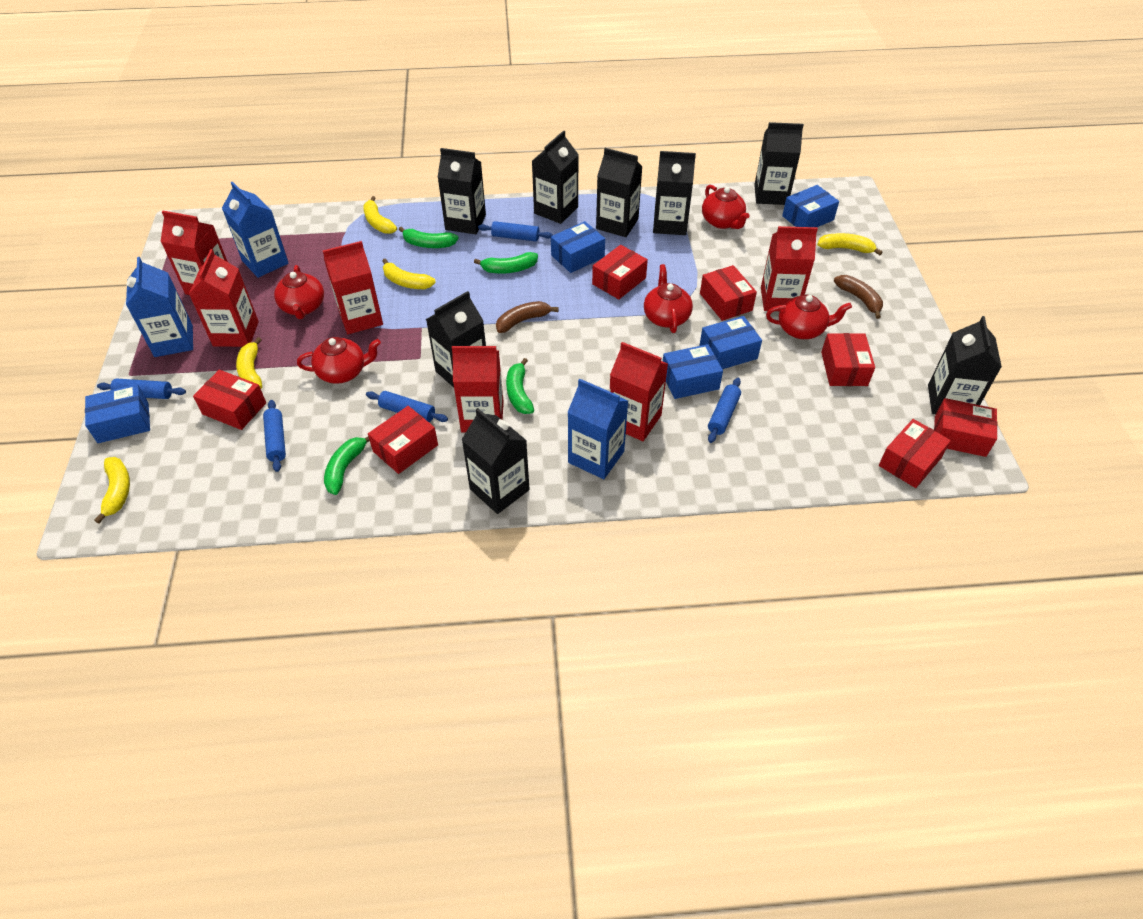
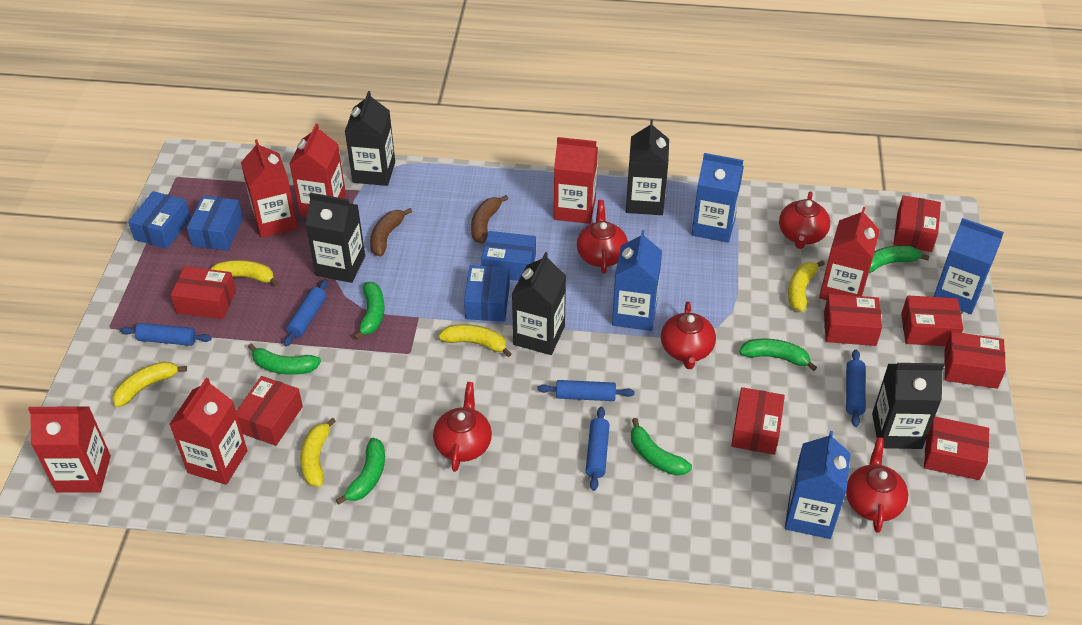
black carton: [426,291,486,387] [438,148,486,234] [462,408,530,514] [532,130,579,224] [596,148,643,237] [653,151,696,235] [754,122,804,205] [928,316,1002,414] = 8 -> [305,192,365,283] [345,91,395,186] [512,252,566,355] [626,120,669,215] [872,363,944,449] = 5
blue box: [85,384,150,443] [551,221,605,273] [663,344,723,399] [699,316,762,369] [782,185,839,227] = 5 -> [128,191,191,249] [187,196,243,251] [464,265,510,321] [481,231,536,281] = 4
blue carton: [126,257,193,357] [222,182,288,278] [567,379,628,479] = 3 -> [612,230,662,331] [692,153,744,243] [785,431,851,539] [934,218,1004,314] = 4
green banana: [324,437,370,495] [399,227,459,248] [474,252,538,274] [506,358,534,414] = 4 -> [248,344,321,375] [336,438,385,505] [353,282,384,340] [631,418,692,476] [739,339,817,371] [869,245,929,273] = 6
red box: [193,370,266,430] [368,406,438,474] [592,245,648,299] [700,265,757,321] [821,333,875,386] [879,419,951,488] [934,398,997,457] = 7 -> [170,266,236,319] [236,376,303,446] [731,387,785,455] [824,294,882,346] [894,195,941,252] [901,295,964,346] [924,417,989,480] [944,332,1006,389] = 8

